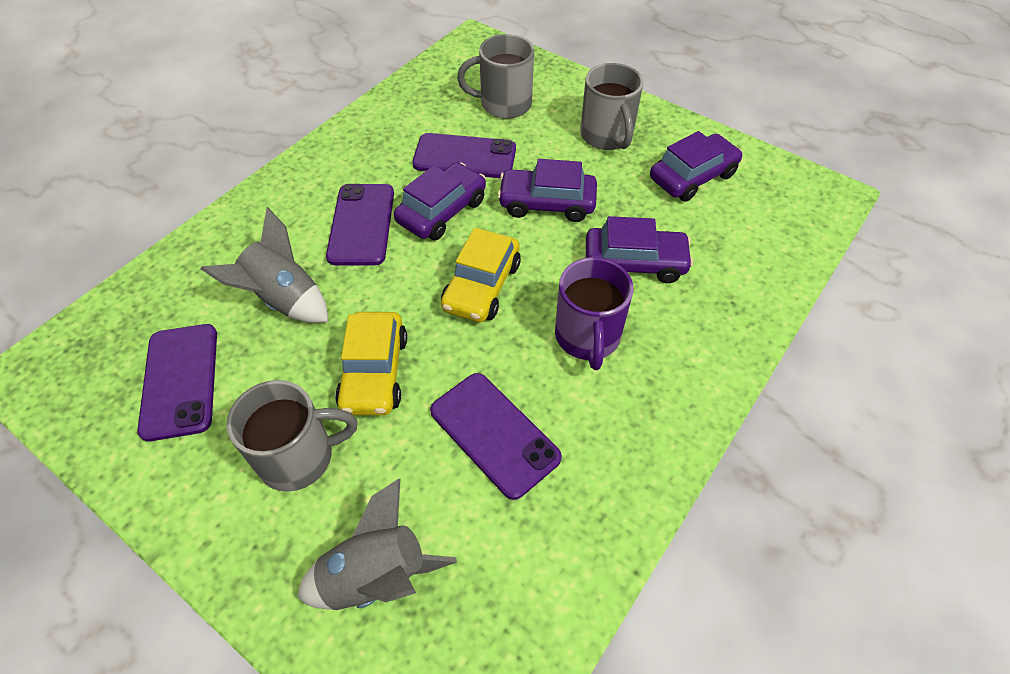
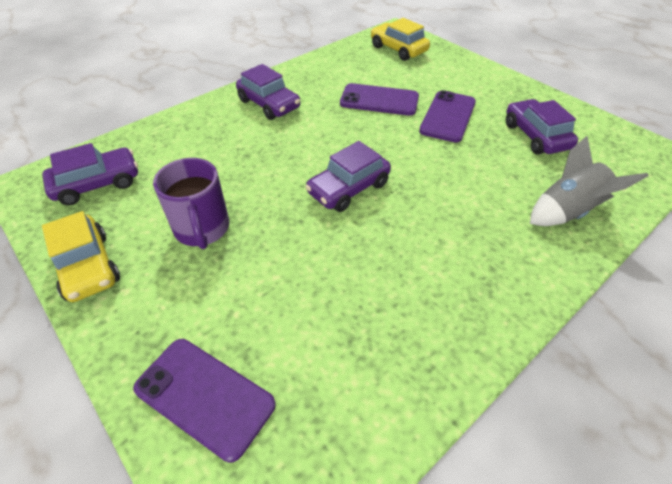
grey mug: [227,380,357,492] [457,34,534,119] [580,63,643,150] = 3 -> none = 0
grey rocket: [201,207,328,323] [297,479,457,610] = 2 -> [530,136,649,226] = 1
purple phone: [137,324,217,441] [326,184,394,265] [412,133,516,178] [430,373,562,500] = 4 -> [133,339,276,463] [340,83,419,116] [419,90,476,142] = 3

